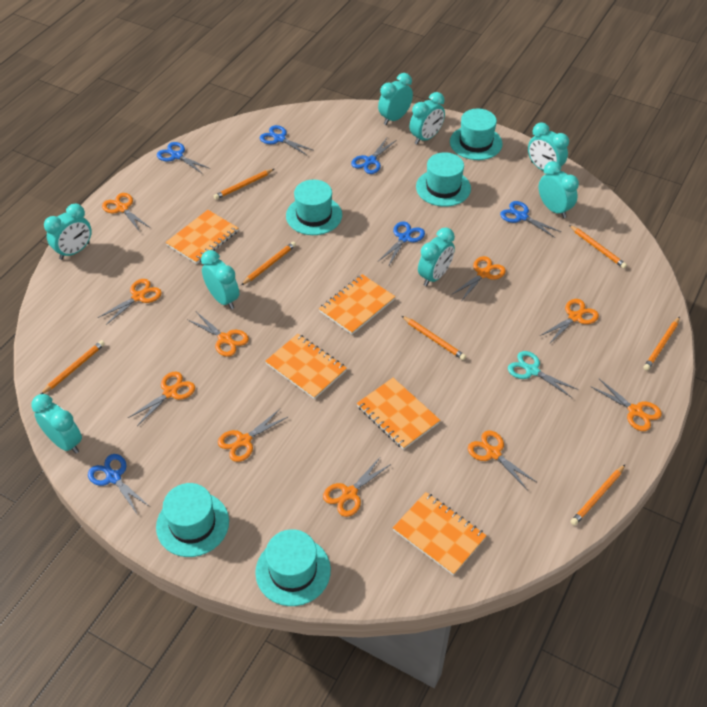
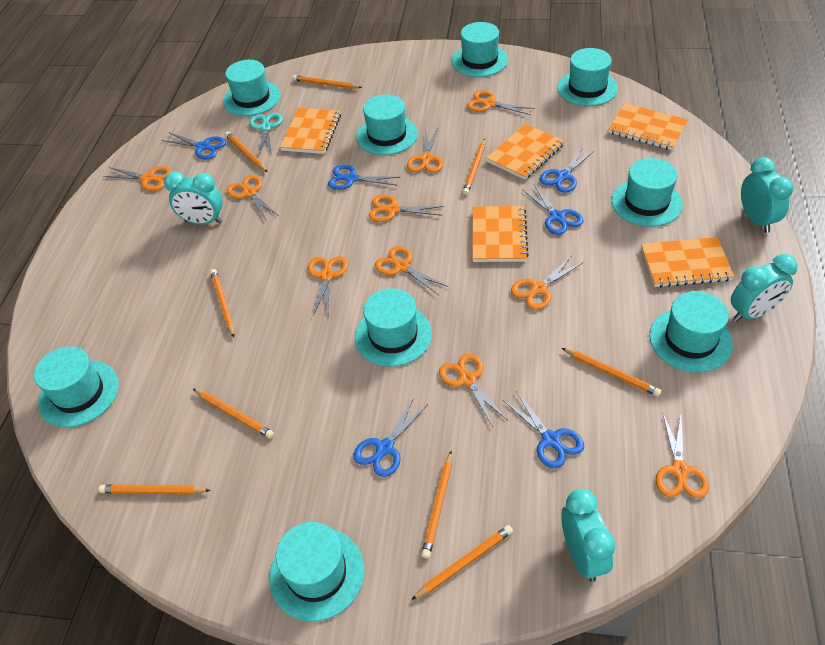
orange pencil: [41,340,105,394] [214,169,274,200] [241,242,296,285] [402,316,466,360] [569,225,627,268] [570,465,625,526] [643,317,680,371] = 7 -> [99,485,211,495] [193,389,274,439] [210,269,234,337] [225,131,268,172] [293,75,362,89] [411,525,513,600] [421,450,452,559] [463,139,485,195] [562,348,661,397] = 9
turquoise clock: [31,394,82,454] [44,204,92,260] [201,250,239,309] [378,73,413,125] [410,92,445,145] [418,227,455,286] [528,122,569,171] [539,161,579,218] = 8 -> [164,171,223,225] [561,489,615,582] [731,254,798,322] [741,157,793,233] = 4
turquoise hat: [156,483,229,557] [255,529,331,606] [286,180,342,235] [416,152,471,207] [450,109,502,160] = 5 -> [34,346,119,427] [223,60,281,116] [269,522,364,622] [355,288,432,367] [356,94,418,155] [452,22,508,77] [557,48,618,106] [612,158,683,227] [649,291,733,372] = 9

